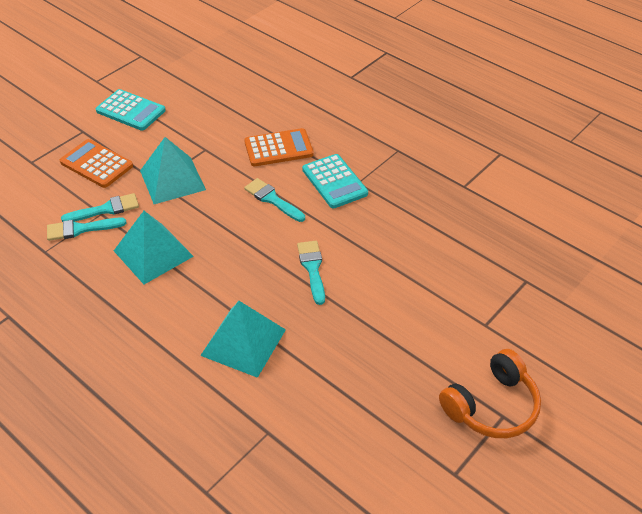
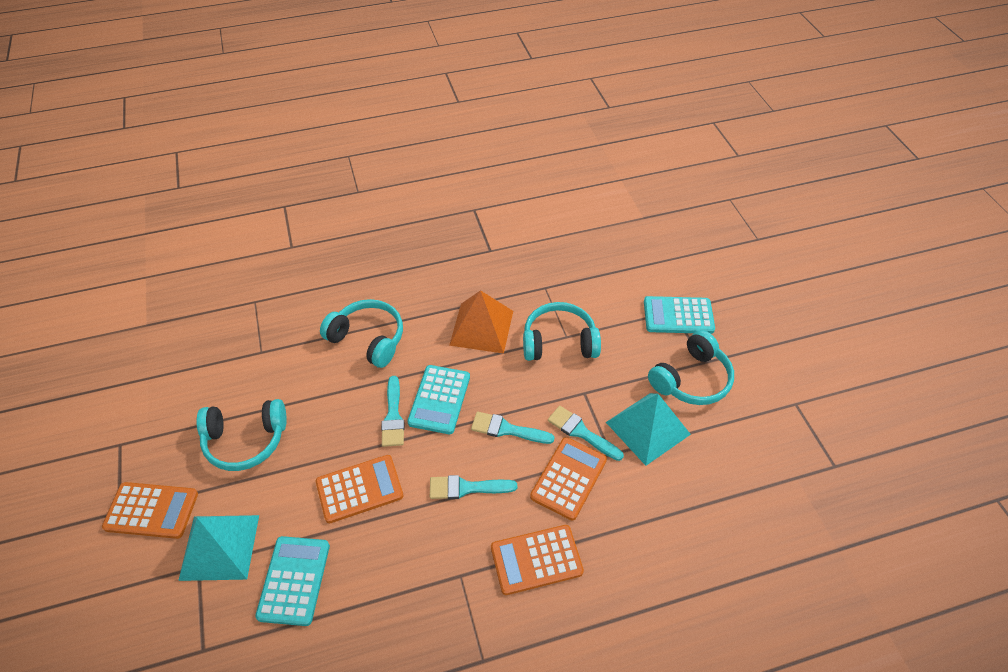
orange calculator: [60,139,133,188] [244,128,314,166] = 2 -> [102,482,198,539] [316,455,403,523] [491,525,584,595] [530,437,607,520] = 4
orange headphones: [439,349,541,438] = 1 -> none = 0
orange pyramid: none = 0 -> [449,290,513,354] = 1
turquoise calculator: [96,89,166,131] [302,154,368,208] = 2 -> [255,536,330,626] [407,365,470,434] [644,296,715,334] = 3
turquoise headphones: none = 0 -> [196,399,287,471] [320,299,403,368] [523,302,601,361] [648,330,734,405] = 4
turquoise pyramid: [114,211,194,284] [140,137,206,204] [200,301,286,378] = 3 -> [178,515,259,581] [606,393,691,466] = 2

